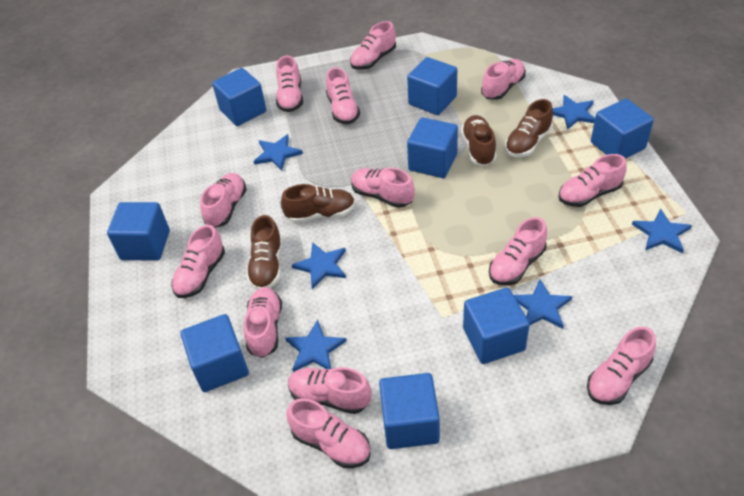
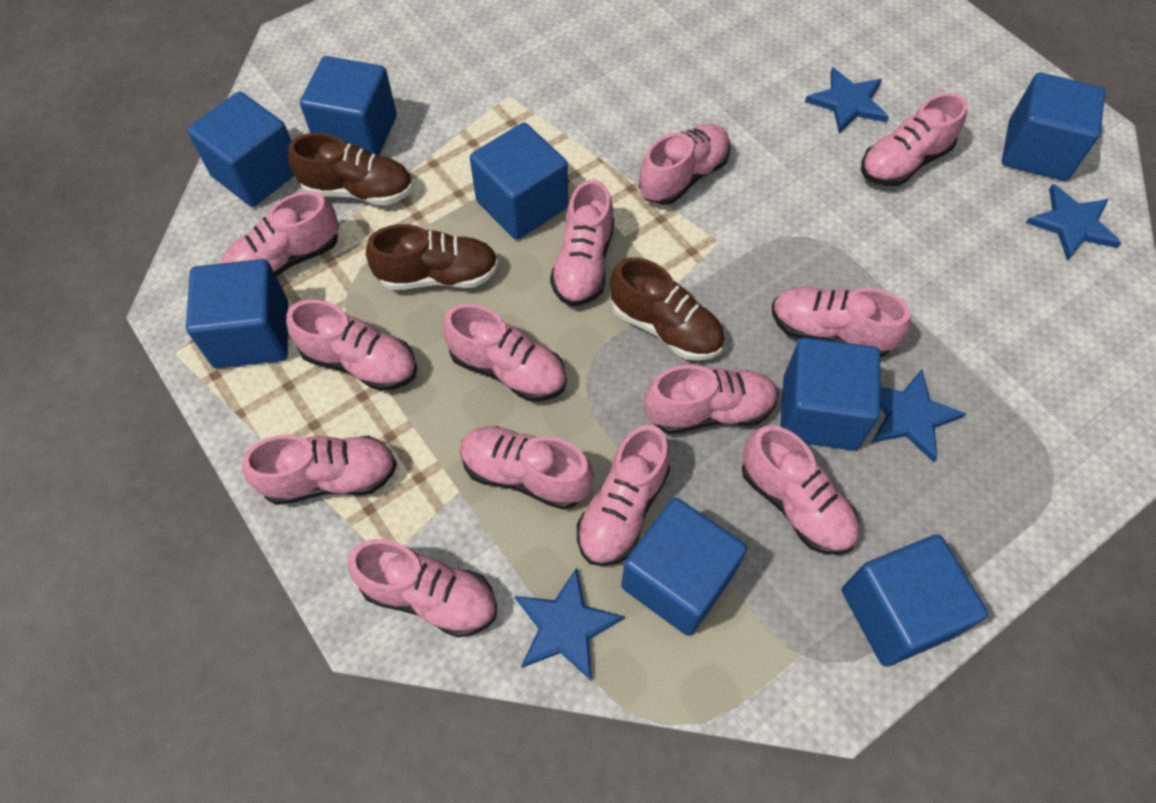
blue star: [253,134,303,171] [285,320,347,372] [292,242,346,289] [514,279,572,329] [553,95,595,130] [632,208,692,253] = 6 -> [515,568,625,681] [805,67,889,133] [871,369,966,462] [1026,184,1121,260] = 4
brown shoe: [246,215,282,290] [281,184,355,223] [461,115,496,166] [505,99,553,157] = 4 -> [288,133,413,205] [366,224,498,290] [610,257,725,361] = 3

